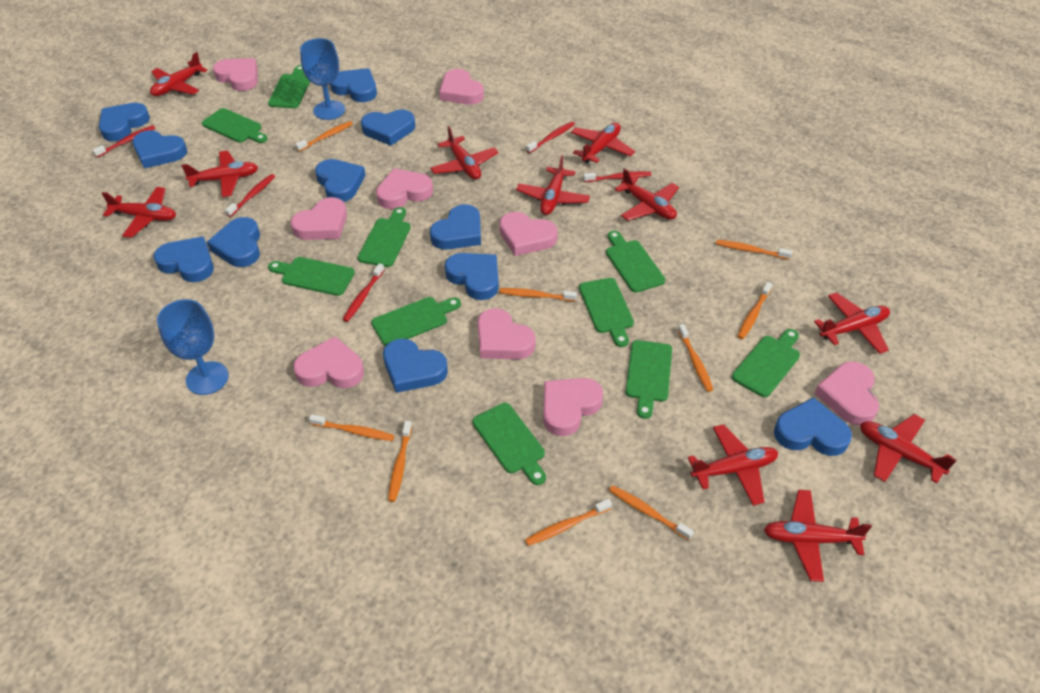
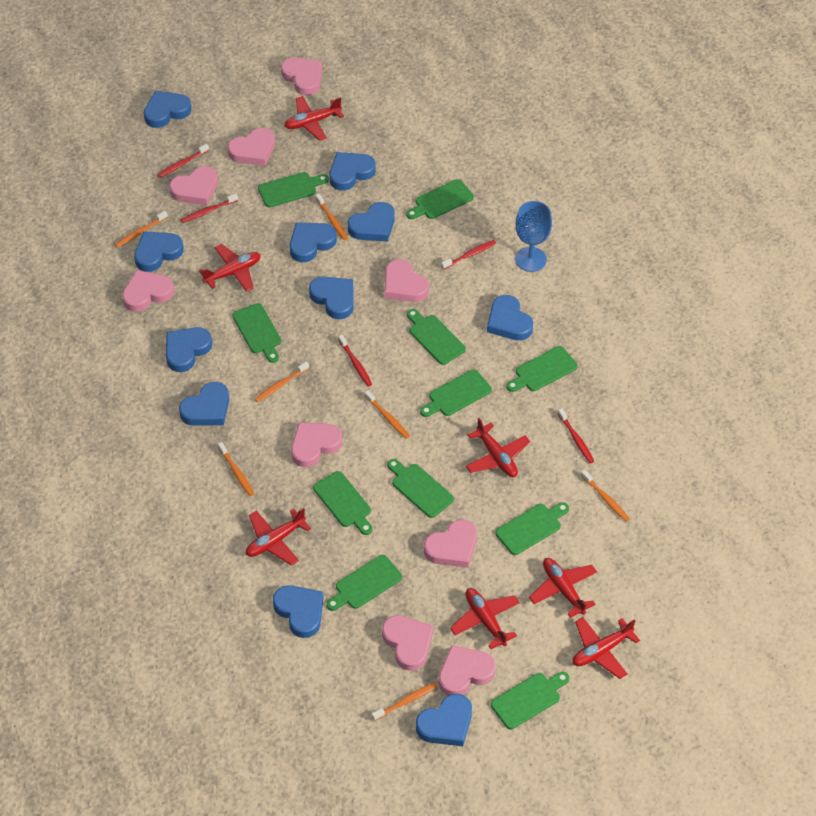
blue goblet: [157,299,229,395] [300,38,345,120] = 2 -> [515,201,552,272] = 1
green cutting board: [202,108,267,143] [268,65,310,108] [268,257,355,296] [358,207,411,267] [371,297,461,346] [473,403,546,485] [579,278,634,347] [606,231,665,293] [626,340,672,419] [732,329,800,397] = 10 -> [232,303,281,363] [258,172,329,207] [313,471,372,535] [326,555,402,611] [387,459,454,518] [406,179,474,219] [407,309,466,365] [420,369,492,417] [491,672,570,729] [495,502,569,555] [506,346,577,392] = 11
orange toothbrush: [295,121,353,152] [309,414,395,441] [388,421,412,502] [499,288,577,302] [525,499,612,546] [609,485,694,540] [678,324,713,392] [716,240,792,260] [737,282,772,339] = 9 -> [115,211,168,248] [218,442,254,496] [255,362,309,402] [316,194,348,240] [365,390,410,439] [372,682,438,721] [581,470,630,522] = 7
red plane: [102,187,176,238] [150,52,207,96] [181,150,258,197] [430,126,498,180] [516,155,590,215] [571,123,635,163] [614,168,679,221] [688,424,778,506] [764,490,872,582] [814,292,890,354] [860,414,957,483] = 11 -> [199,244,261,292] [246,508,311,566] [284,96,344,141] [450,588,520,649] [466,418,530,477] [529,558,597,618] [573,617,640,679] = 7

